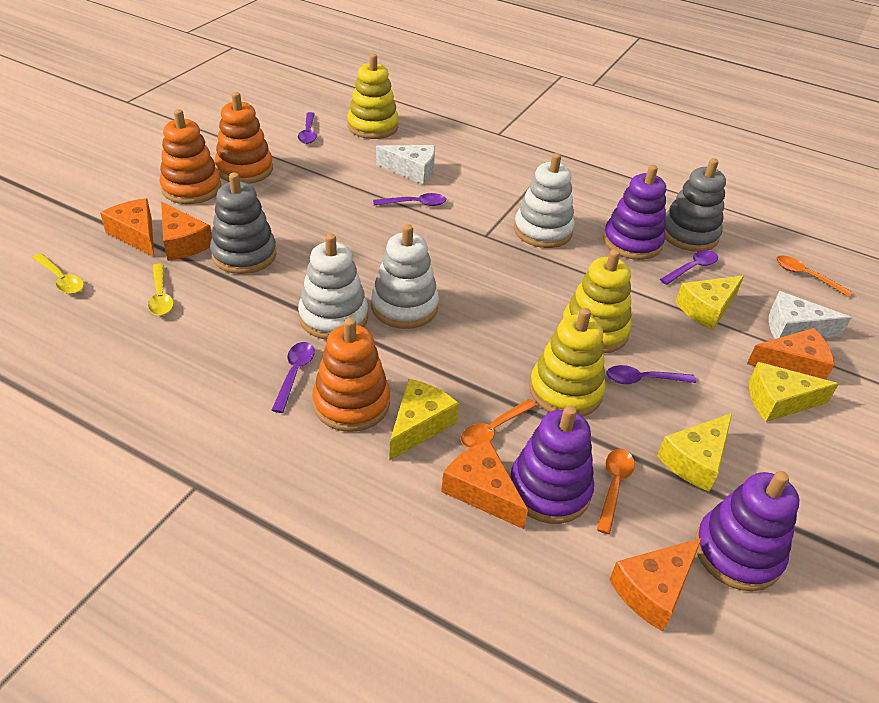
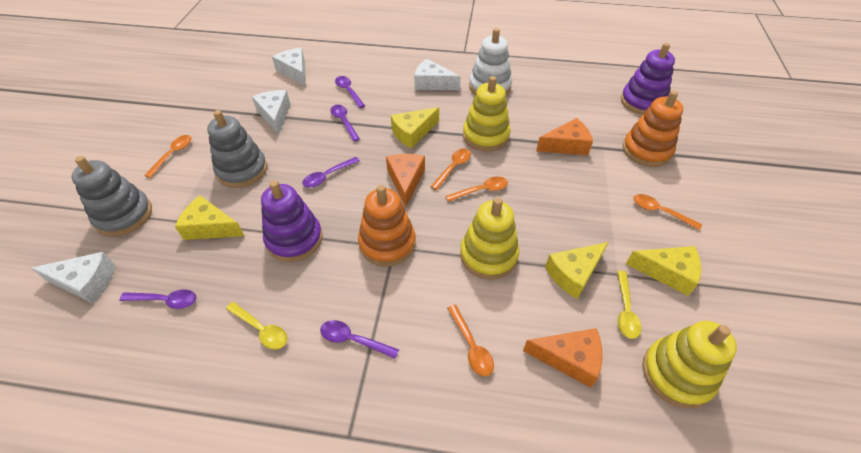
orange cheese: [100,198,154,257] [161,202,212,261] [441,440,528,529] [609,538,702,632] [747,328,835,380] = 5 -> [386,154,425,207] [523,328,602,388] [536,118,593,155] = 3
orange spoon: [460,399,537,448] [597,449,635,534] [776,256,852,297] = 3 -> [144,135,191,178] [431,149,471,190] [446,177,508,202] [447,305,494,376] [633,194,702,230] = 5
orange stacking toy: [159,109,221,204] [215,92,273,184] [312,318,390,432] = 3 -> [358,185,416,267] [623,91,683,167] = 2
purple stacking toy: [510,406,594,524] [603,165,666,260] [695,471,799,591] = 3 -> [261,181,323,262] [621,43,675,115] = 2
white cheese: [376,145,435,185] [769,291,852,339] = 2 -> [31,252,115,303] [252,90,290,135] [272,48,306,86] [414,59,461,90] = 4
white stacking toy: [298,234,368,340] [371,224,439,329] [514,153,575,248] = 3 -> [469,28,512,95] = 1

